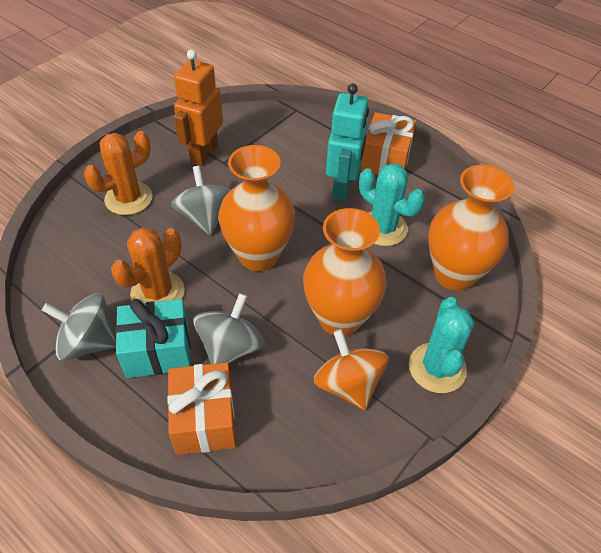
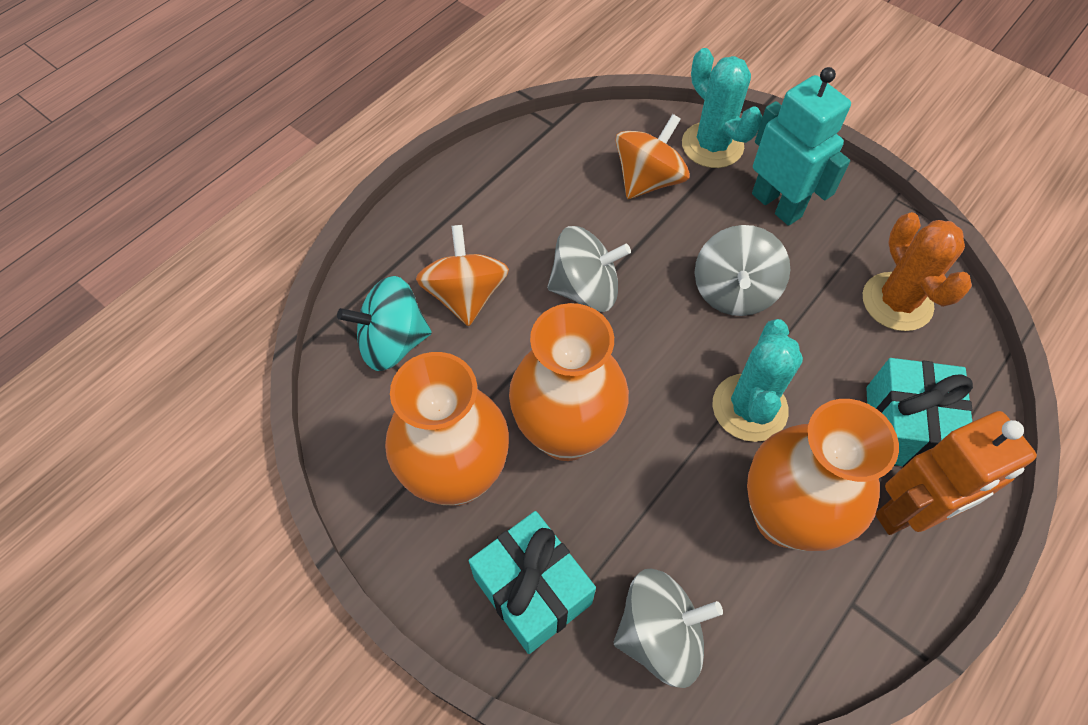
orange cactus: [84,131,153,215] [111,227,185,303] = 2 -> [863,212,972,331] = 1
orange gift: [167,362,236,455] [361,112,416,175] = 2 -> none = 0
orange spinning top: [314,329,389,410] = 1 -> [416,225,509,326] [615,114,690,199] = 2
turquoise gift: [115,299,191,378] = 1 -> [468,511,596,654] [866,358,973,467] = 2
turquoise spinning top: none = 0 -> [337,276,432,371] = 1

